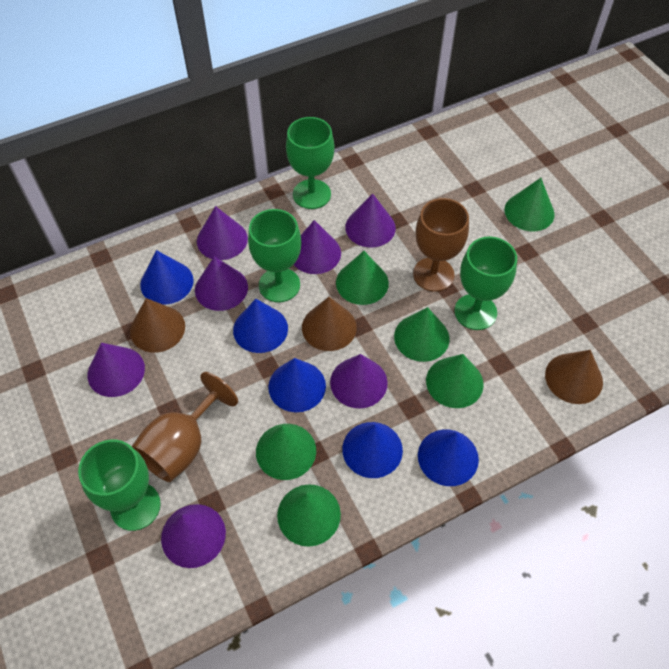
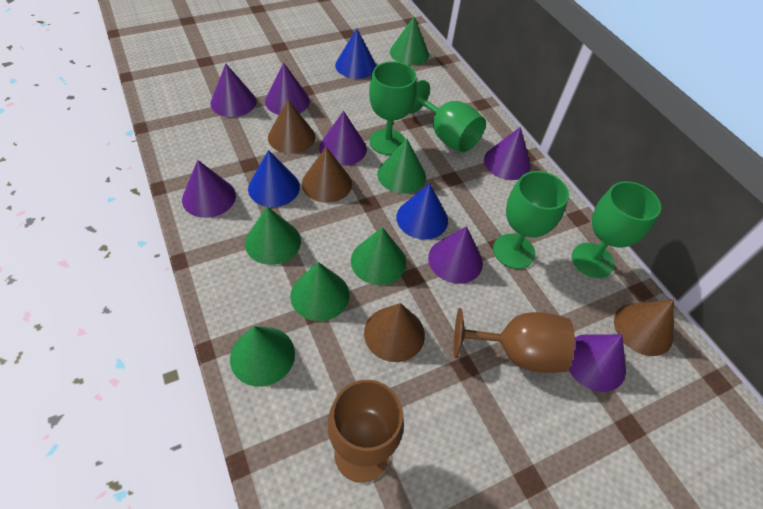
blue cone: [140,250,194,305] [233,299,288,353] [268,358,326,412] [342,422,403,478] [418,430,479,486] = 5 -> [248,150,300,207] [335,29,376,79] [396,183,448,240] = 3
brown cone: [130,298,185,353] [302,297,357,351] [545,350,603,404] = 3 -> [268,99,315,154] [302,147,352,203] [364,303,425,362] [614,299,674,356] = 4

